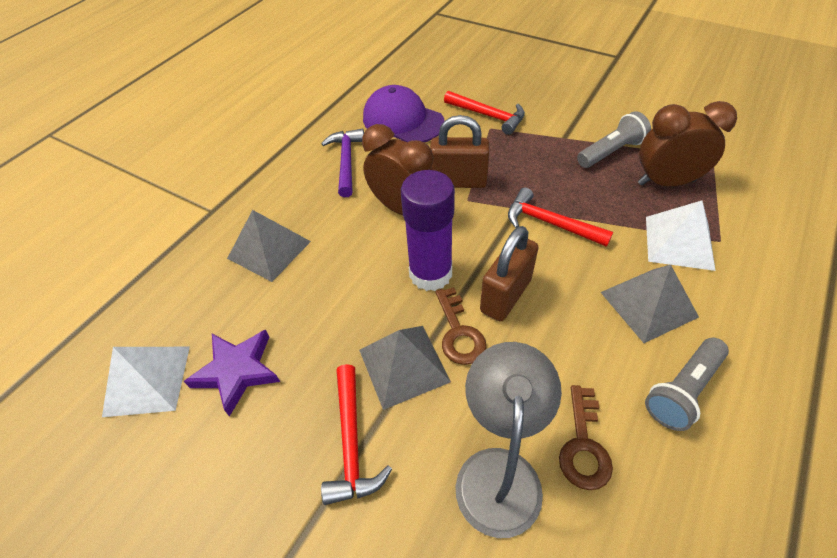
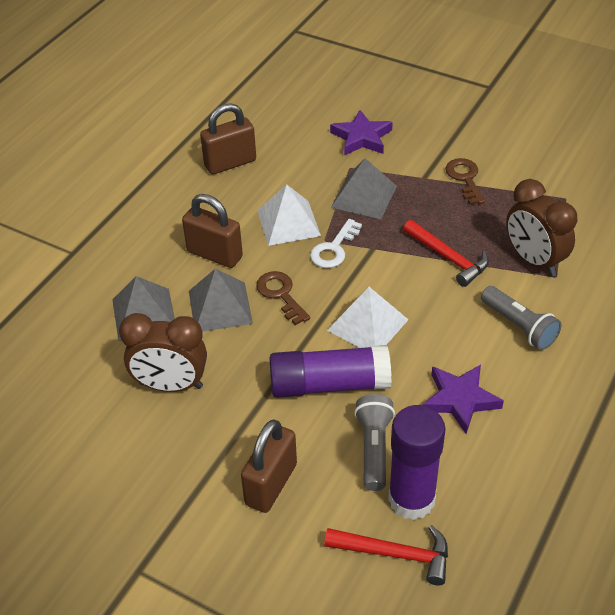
brown padlock: [430,115,490,188] [480,226,539,322] = 2 -> [182,194,243,268] [200,103,256,174] [241,419,297,513] = 3
grey lamp: [455,342,562,538] = 1 -> none = 0
purple cap: [363,85,444,142] = 1 -> none = 0
purple glue stick: [401,170,455,291] = 1 -> [269,345,392,398] [388,405,446,520] = 2
purple hammer: [321,129,364,197] = 1 -> none = 0
purple star: [184,330,280,417] = 1 -> [330,110,393,155] [423,364,504,434] = 2
red hammer: [321,364,392,505] [444,91,525,135] [508,188,613,247] = 3 -> [324,525,448,585] [403,220,489,287] = 2
white key: none = 0 -> [310,219,362,268] = 1

